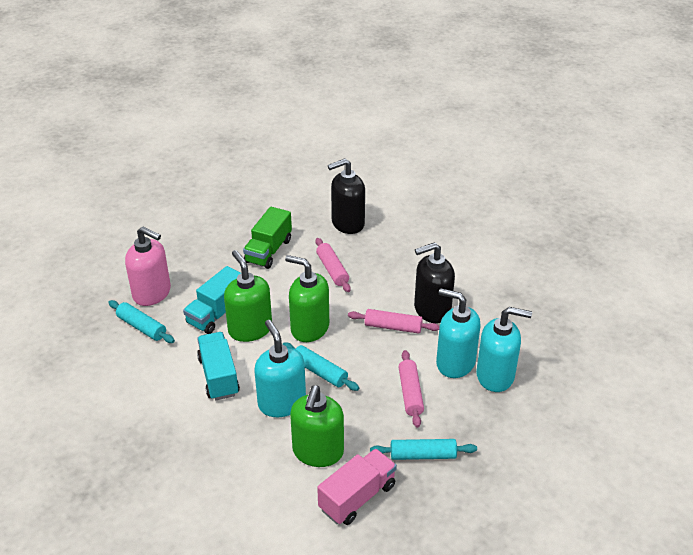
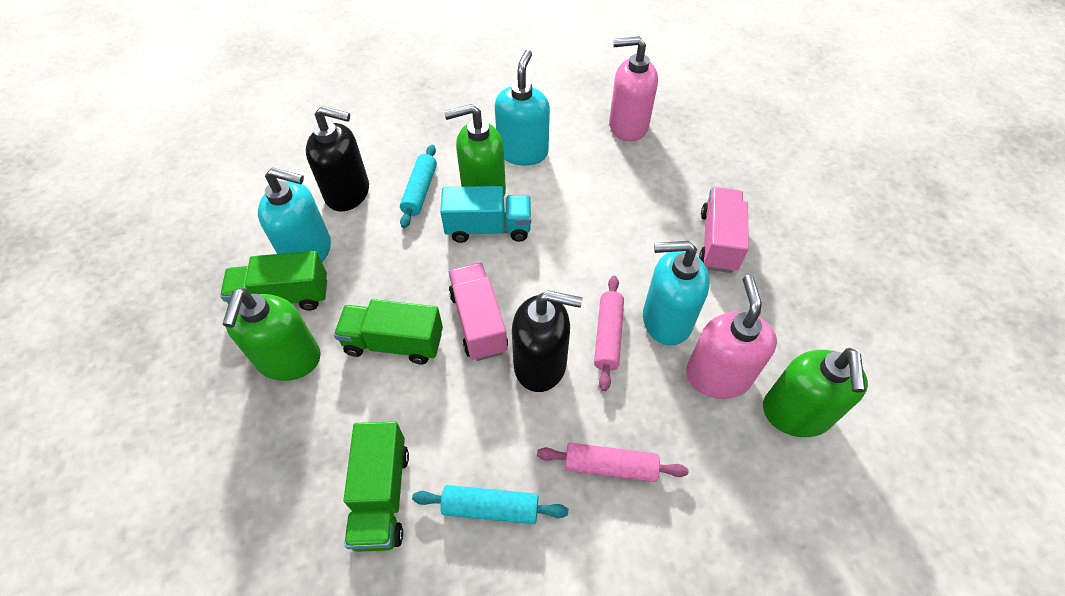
green truck: [243,207,292,269] = 1 -> [220,251,327,310] [334,299,443,364] [344,421,409,552] = 3
pink rolling pin: [315,238,351,292] [348,309,440,334] [399,350,424,428] = 3 -> [537,443,689,482] [594,276,624,391] = 2
pink soap dispenser: [125,227,171,306] = 1 -> [609,36,658,141] [686,275,777,399] = 2
pink truck: [317,449,397,525] = 1 -> [449,263,508,361] [699,187,749,273] = 2
turquoise rolling pin: [108,300,175,343] [282,343,359,391] [370,439,477,460] = 3 -> [400,145,437,228] [412,485,568,524] = 2
turquoise truck: [183,266,241,334] [197,332,240,400] = 2 -> [440,186,531,243] = 1

